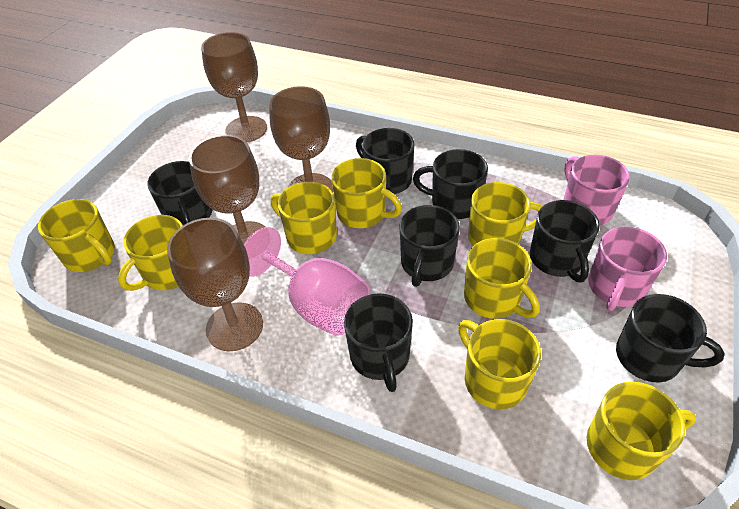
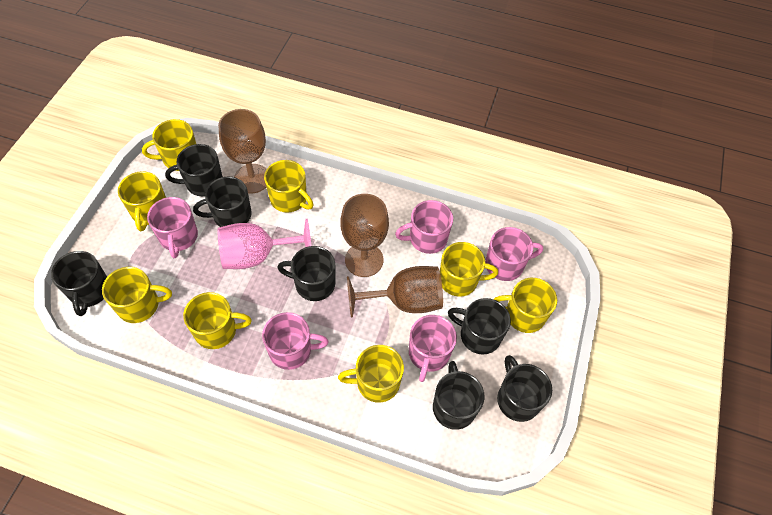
brown goblet: [167,218,263,351] [189,135,265,244] [201,32,267,142] [269,86,333,192] = 4 -> [218,109,267,194] [340,194,389,277] [347,266,443,317] = 3
pink mug: [563,155,630,225] [588,227,667,311] = 2 -> [147,197,198,258] [262,312,329,370] [395,200,453,254] [409,315,457,382] [485,227,543,281] = 5

